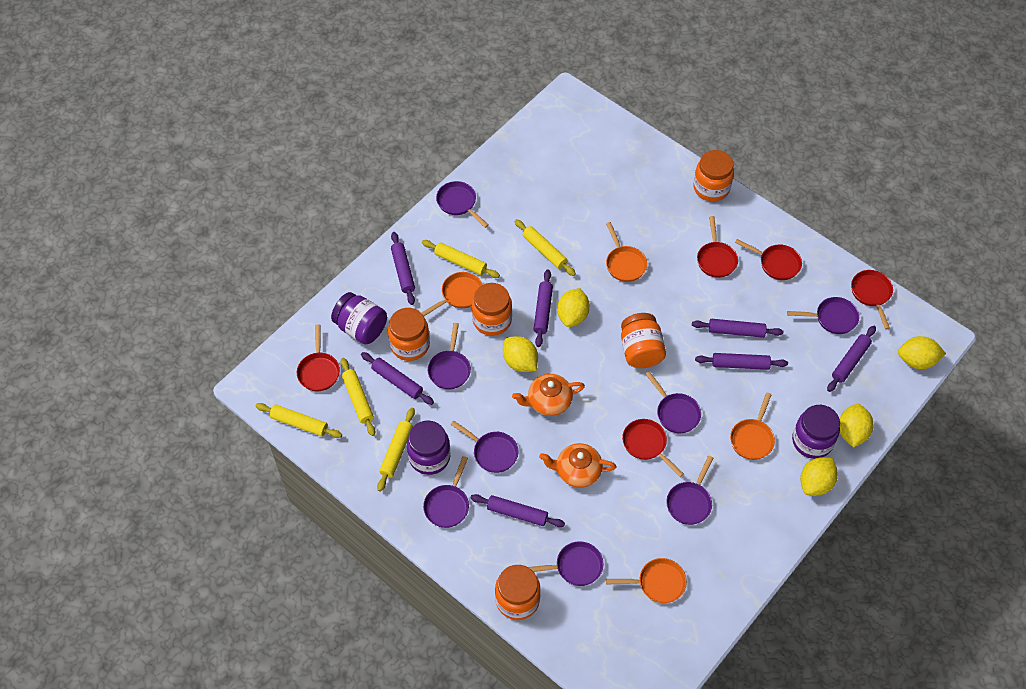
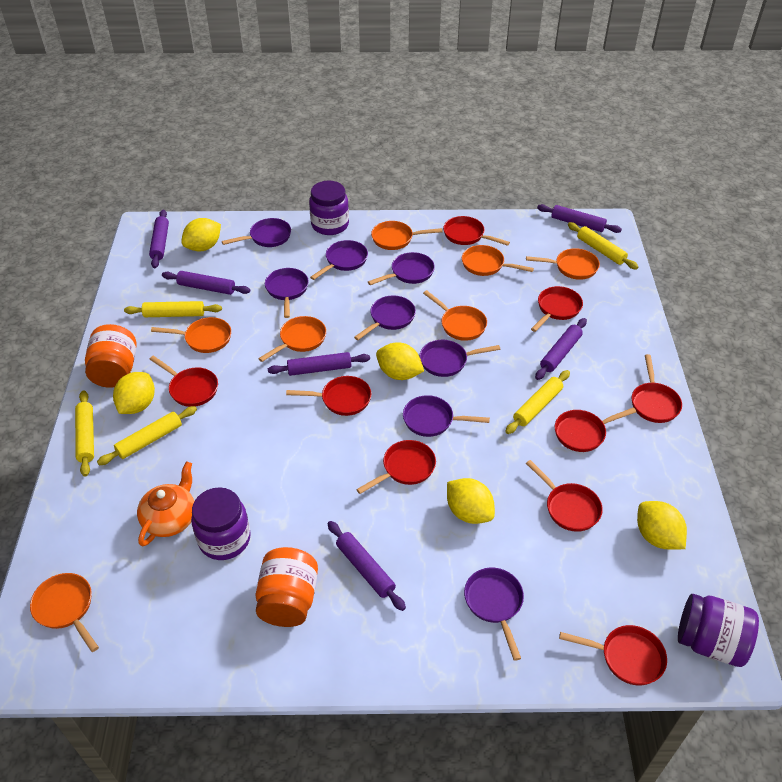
orange jar: [388,308,430,361] [472,283,512,336] [495,565,541,620] [621,313,666,368] [693,150,734,201] = 5 -> [85,324,136,388] [256,547,318,627] = 2
orange pan: [421,272,483,316] [606,222,647,282] [606,558,687,603] [730,393,775,460] = 4 -> [30,573,99,652] [151,317,231,353] [258,316,326,362] [371,221,442,250] [423,290,487,341] [462,245,534,276] [526,248,600,280] = 7
orange teapot: [512,374,585,416] [539,443,616,488] = 2 -> [137,461,194,546] = 1
purple rolling pin: [361,352,434,405] [391,232,415,305] [470,494,565,527] [533,269,553,347] [692,319,783,338] [695,353,788,370] [827,326,876,392] = 7 -> [149,210,169,268] [162,271,250,295] [268,352,370,376] [327,521,406,611] [535,318,587,380] [537,204,622,233] = 6
red pan: [297,324,340,391] [622,419,684,477] [697,216,738,278] [735,239,802,280] [851,270,893,330] = 5 -> [150,356,218,407] [286,376,371,416] [356,440,436,494] [443,216,510,246] [526,460,603,532] [531,286,583,332] [555,407,636,452] [559,625,667,686] [632,354,682,423] = 9

